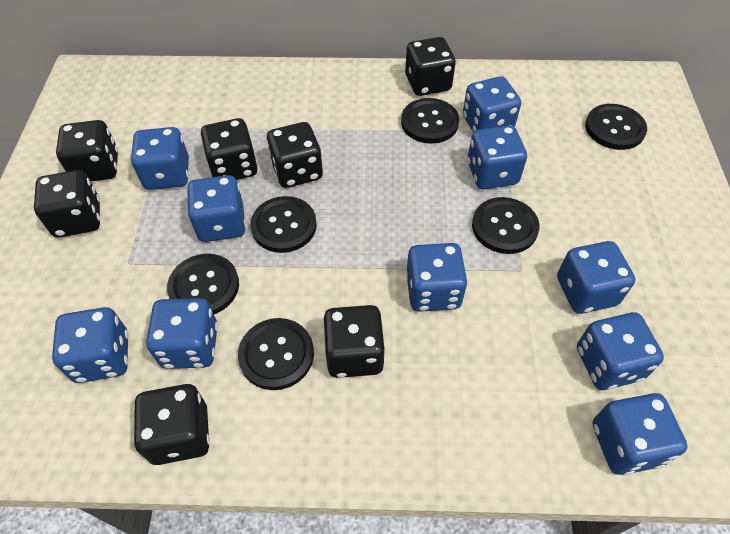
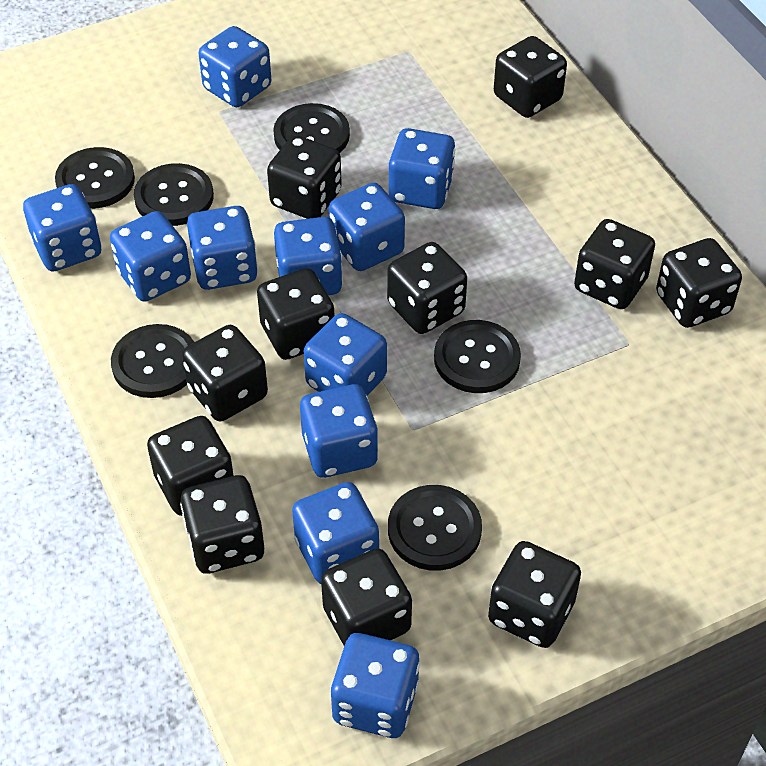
black dice: [34,170,100,238] [56,120,118,182] [134,384,210,465] [201,118,258,180] [267,122,323,188] [324,305,385,378] [405,37,456,96] = 7 -> [147,416,234,516] [180,475,264,574] [182,325,268,421] [257,268,334,360] [267,135,342,219] [321,549,412,646] [387,242,467,334] [488,541,581,648] [494,36,567,118] [574,219,655,309] [656,238,742,328] = 11
blue dice: [52,307,129,383] [131,127,189,190] [146,298,218,369] [187,175,246,242] [406,243,468,312] [463,76,521,132] [467,125,527,189] [557,241,635,314] [577,312,664,390] [593,393,688,475] = 10 -> [23,184,101,272] [110,211,191,302] [187,206,258,290] [198,26,271,107] [274,217,343,295] [292,482,379,584] [300,384,378,478] [304,313,387,396] [329,183,405,271] [330,633,420,738] [389,128,455,209] = 11

